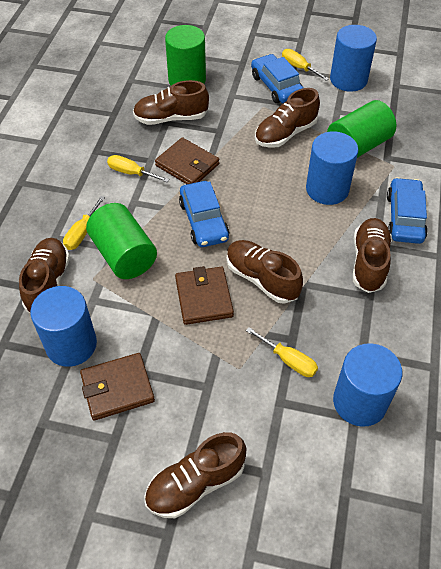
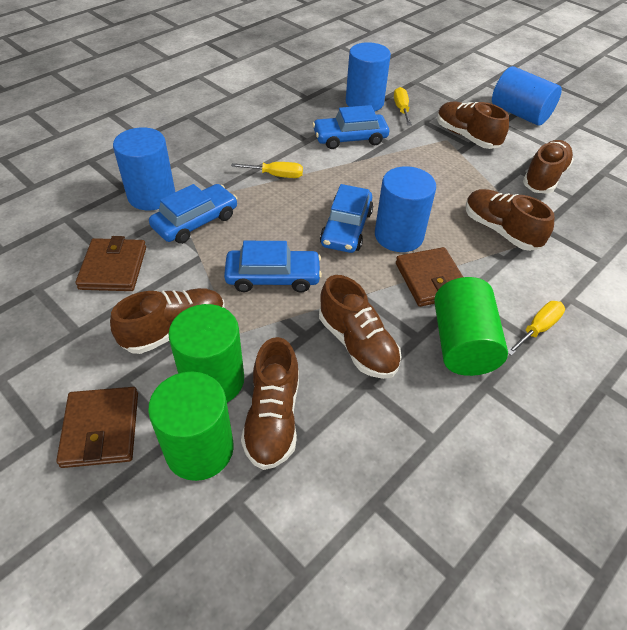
blue car: [179,181,229,247] [251,54,304,103] [387,177,428,244] = 3 -> [149,184,237,244] [224,241,322,292] [312,105,389,149] [320,184,373,253] = 4
yellow screwdriver: [63,196,105,250] [107,155,170,182] [246,327,318,377] [282,49,329,81] = 4 -> [231,162,303,178] [394,87,412,125] [508,301,565,356] = 3

